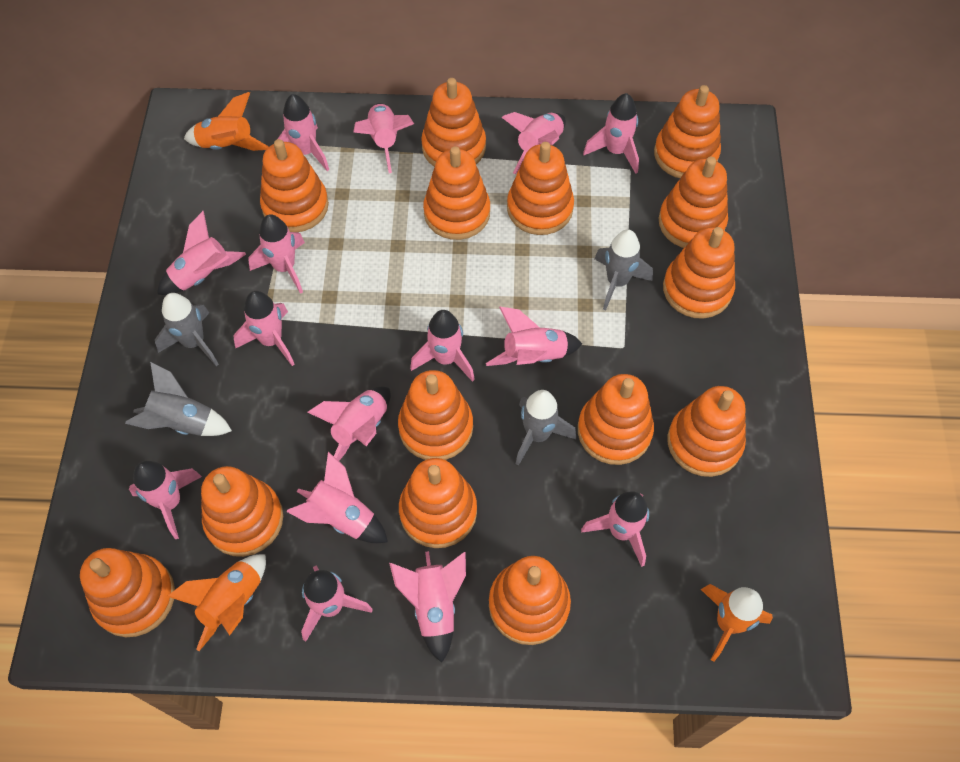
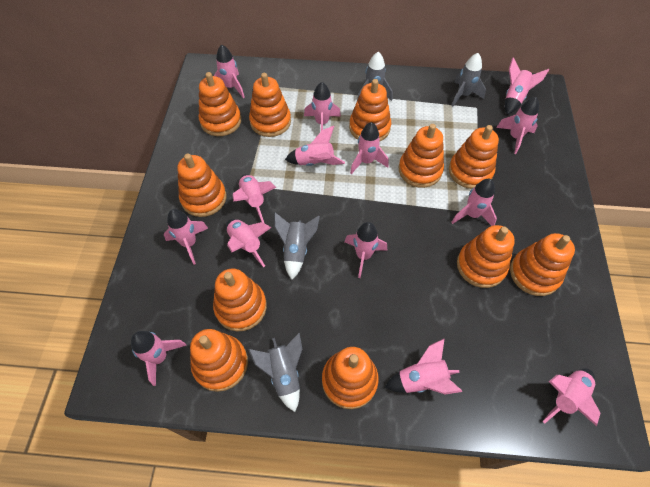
orange rocket: [167,554,266,651] [184,92,269,151] [701,584,773,662] = 3 -> none = 0
orange stacking toy: [80,548,175,637] [201,466,283,557] [260,139,329,232] [398,370,473,460] [399,458,477,548] [421,78,486,167] [423,146,490,240] [489,556,571,645] [507,142,574,235] [578,374,654,465] [654,85,721,178] [659,157,728,248] [663,227,735,319] [668,386,746,477] = 14 -> [177,153,226,217] [190,329,248,392] [199,72,241,136] [213,268,267,331] [249,73,291,137] [322,347,379,409] [349,79,391,141] [399,124,444,188] [449,125,499,189] [457,225,515,288] [510,233,575,296] = 11
pink rocket: [129,461,202,539] [157,211,246,295] [233,291,295,366] [248,214,305,294] [278,94,329,171] [286,452,388,543] [301,565,373,642] [307,387,391,461] [354,103,414,173] [389,551,466,663] [410,310,475,382] [486,307,582,366] [501,112,566,174] [581,491,649,567] [583,93,639,174] = 15 -> [131,331,187,386] [164,209,208,265] [214,45,245,98] [226,219,272,267] [232,174,276,223] [285,126,345,166] [304,82,341,131] [345,222,387,278] [350,122,389,174] [385,339,462,395] [451,179,497,226] [496,97,539,154] [505,57,549,115] [543,369,600,426] = 14

